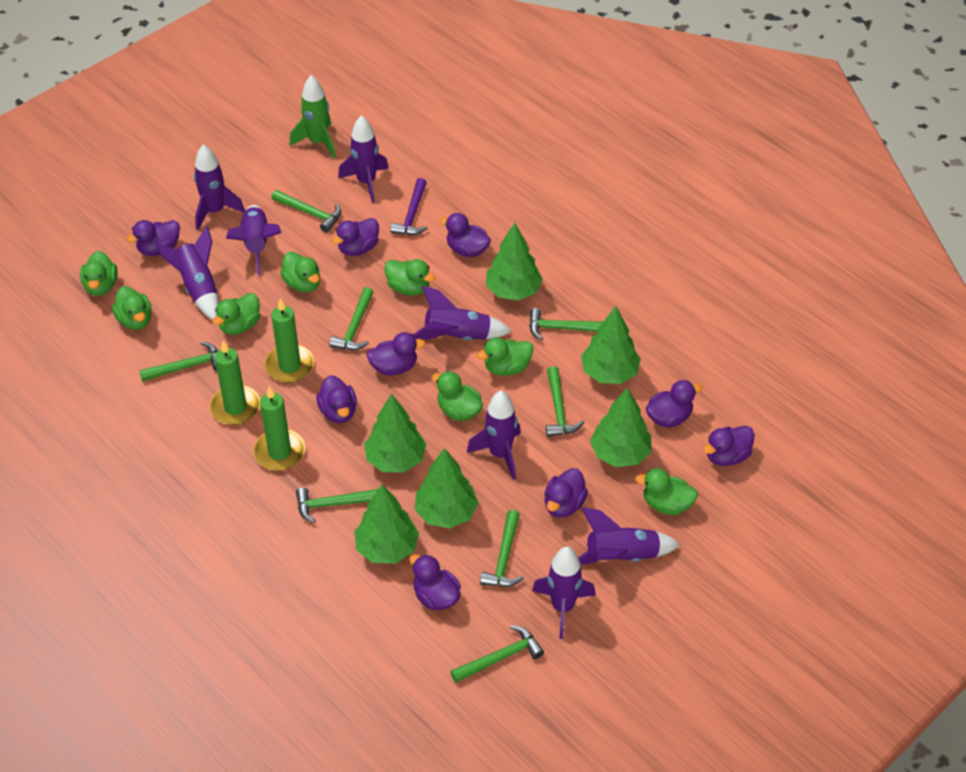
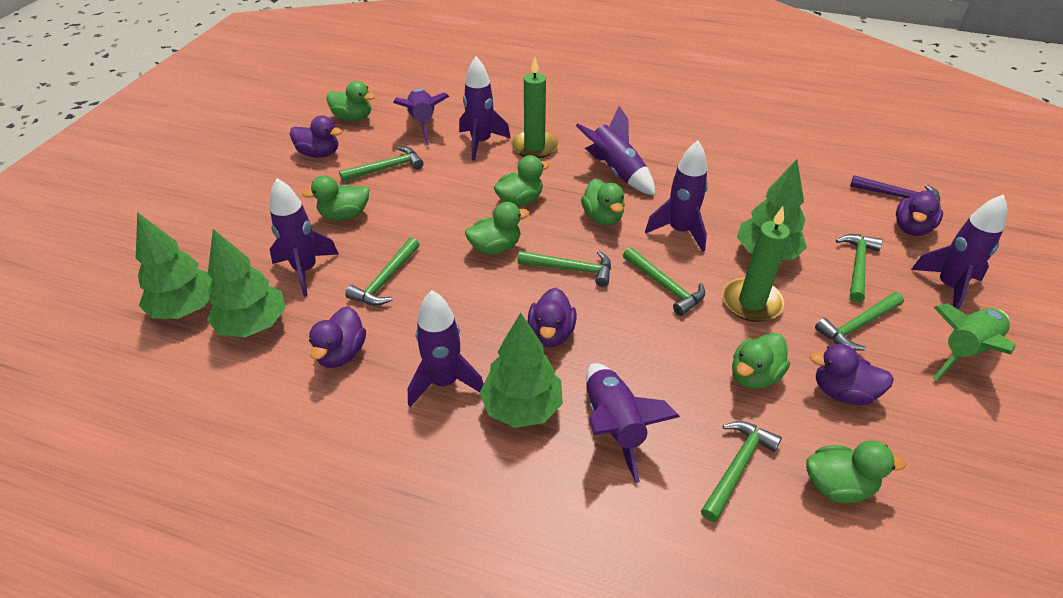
green candle: [210,341,260,425] [253,386,305,471] [264,298,314,383] = 3 -> [511,57,558,158] [723,207,790,322] = 2
green duck: [80,251,117,296] [112,286,152,330] [212,293,260,335] [280,251,320,293] [384,259,435,296] [432,371,483,421] [477,338,533,376] [635,468,698,515] = 8 -> [302,175,369,220] [326,81,375,121] [465,202,529,254] [494,155,550,206] [581,179,625,225] [732,333,790,389] [806,440,906,503] = 7
green hammer: [139,341,218,382] [271,190,341,233] [296,488,378,523] [329,287,374,350] [450,625,544,683] [480,510,524,587] [529,308,603,340] [546,366,584,437] = 8 -> [339,147,424,182] [345,237,420,306] [517,251,611,287] [623,247,705,316] [701,421,782,522] [815,292,904,351] [836,234,883,302] = 7
green tree: [354,484,419,564] [364,394,427,473] [415,448,478,529] [486,223,543,300] [581,306,641,384] [590,388,652,467] = 6 -> [136,212,212,319] [207,229,285,338] [479,313,563,428] [737,159,807,260] = 4
purple duck: [126,220,180,256] [316,375,357,423] [332,218,379,256] [366,332,426,376] [409,554,461,610] [440,213,491,257] [544,468,588,518] [646,380,702,428] [703,426,755,466] = 9 -> [290,116,342,158] [309,306,366,368] [528,288,577,347] [809,344,894,405] [896,191,943,236] = 5

